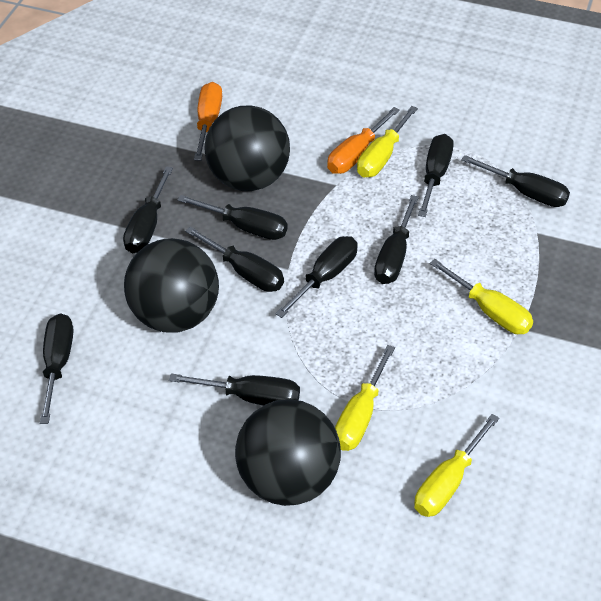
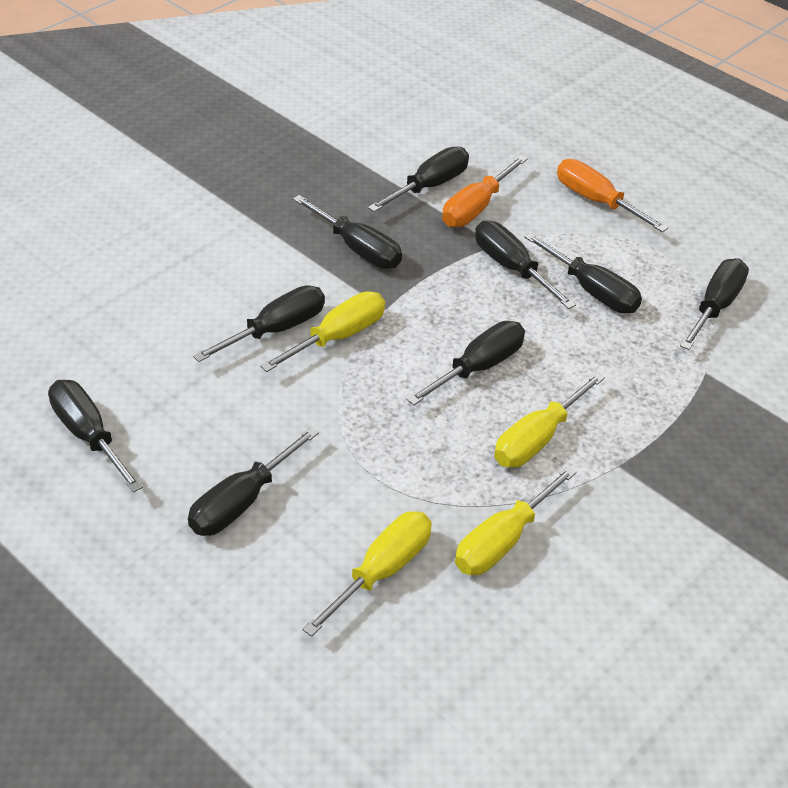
black ball: [124,238,219,332] [204,106,290,191] [235,399,341,506] = 3 -> none = 0

